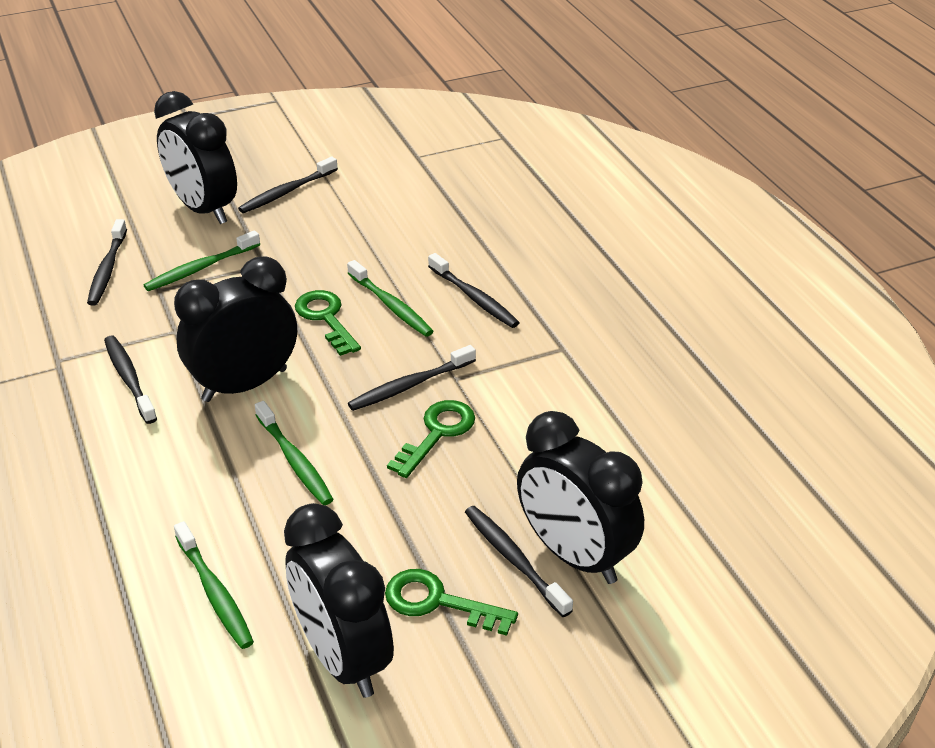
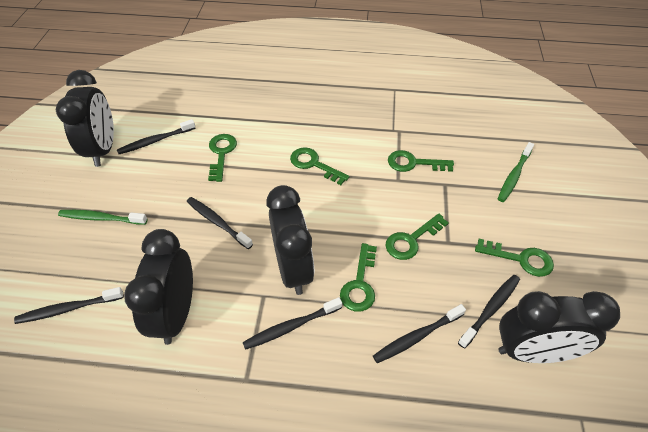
green key: [295,290,361,356] [385,569,518,636] [387,400,475,478] = 3 -> [208,134,237,182] [290,147,349,185] [340,243,377,312] [386,213,449,260] [388,150,454,172] [475,239,554,277] = 6
green toothbrush: [143,230,260,291] [174,521,254,649] [255,401,334,505] [347,260,434,337] = 4 -> [58,210,147,225] [498,142,534,202] = 2

